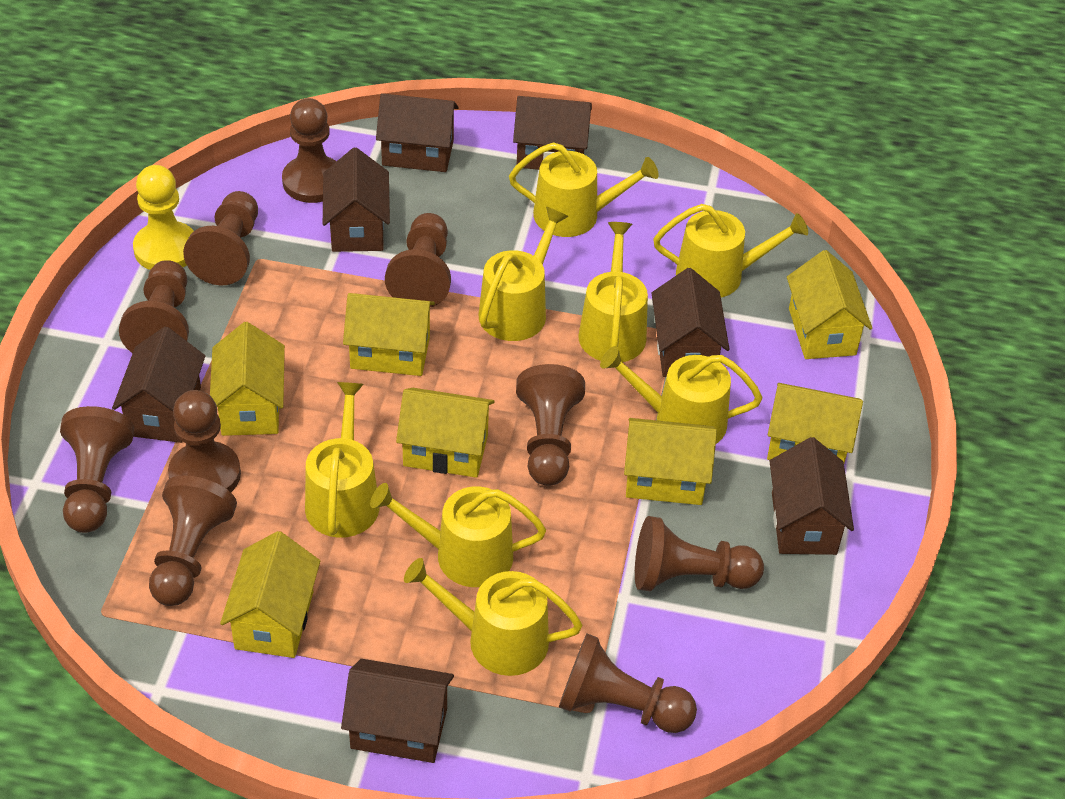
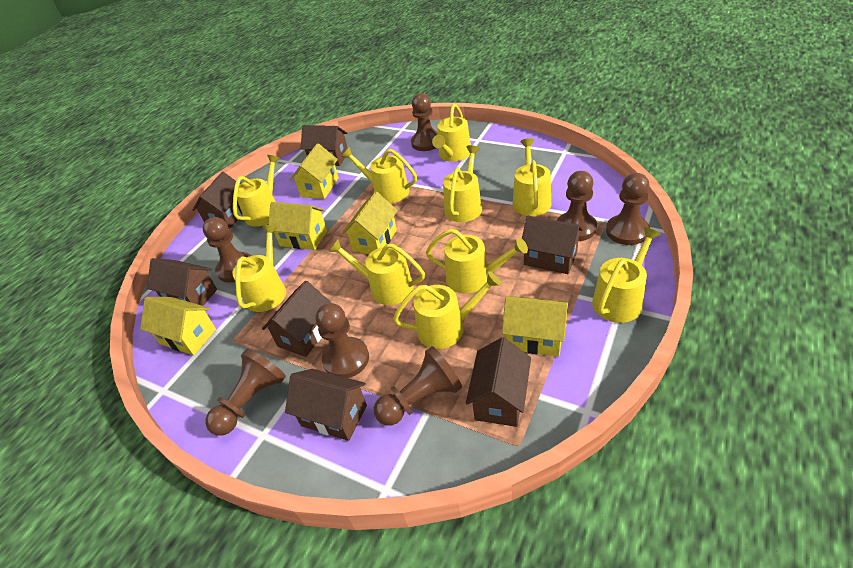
brown pawn: [60,406,134,533] [119,260,189,353] [149,475,237,606] [168,390,241,492] [183,191,258,285] [282,98,337,203] [385,213,451,307] [516,364,585,486] [559,633,697,733] [635,516,764,591] = 10 -> [203,217,251,283] [205,348,286,436] [315,303,369,378] [374,346,462,426] [411,93,438,151] [557,171,597,241] [606,173,650,245] = 7
yellow house: [210,322,285,436] [220,531,320,658] [343,293,435,376] [396,388,495,478] [624,418,717,505] [767,383,863,463] [787,250,872,359] = 7 -> [140,297,216,355] [268,202,327,250] [290,143,339,199] [342,191,398,254] [502,296,568,356] = 5
yellow pawn: [133,165,194,270] = 1 -> none = 0
yellow watering can: [305,382,379,538] [370,483,546,587] [404,558,582,676] [479,207,569,341] [509,142,659,237] [578,222,648,362] [600,346,762,444] [653,204,808,297] = 8 -> [232,225,286,312] [233,155,280,227] [329,239,425,305] [342,147,417,203] [393,271,501,349] [426,229,528,294] [432,104,471,162] [443,145,482,222] [513,138,551,216] [592,227,661,323] = 10

